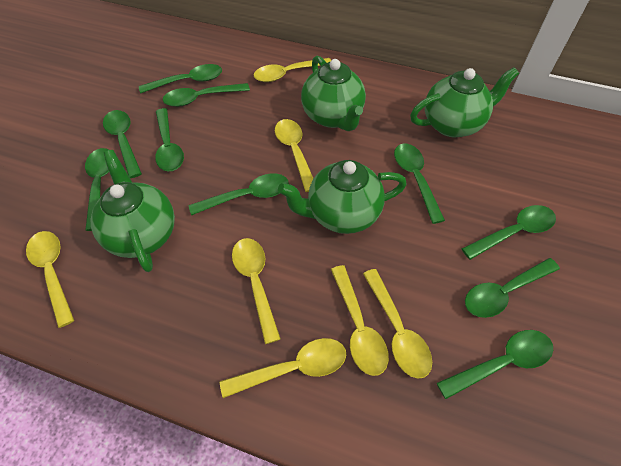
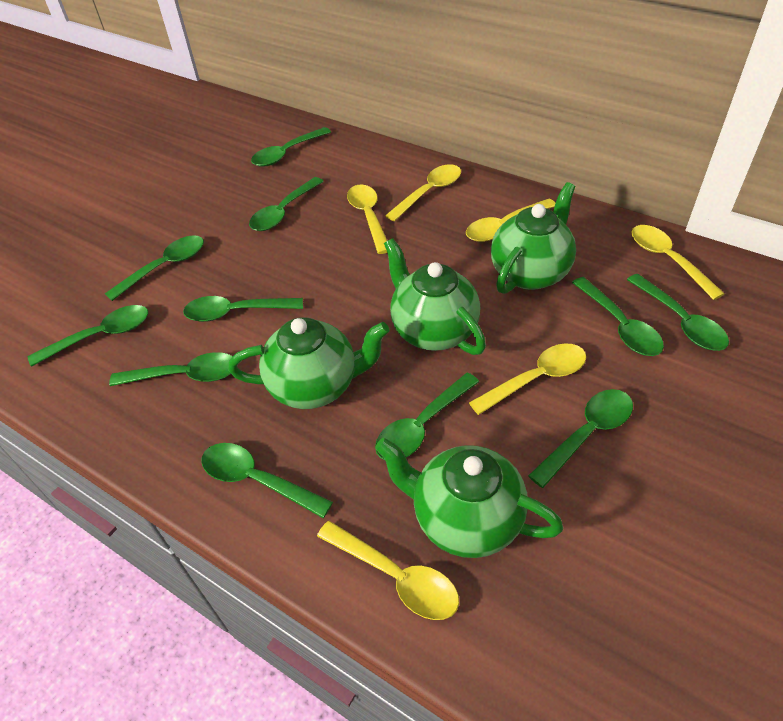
green spoon: [85,148,109,231] [103,110,142,178] [139,64,222,93] [155,108,184,171] [163,83,250,107] [189,174,289,215] [394,144,445,224] [437,330,553,399] [462,205,556,260] [465,258,560,318] = 10 -> [28,305,148,367] [105,235,204,301] [109,352,233,386] [183,296,303,322] [201,443,333,518] [249,177,324,231] [251,127,331,167] [375,372,479,460] [528,389,633,488] [572,277,664,356] [627,274,729,351] = 11
yellow spoon: [26,231,74,328] [220,338,346,398] [232,238,281,344] [253,58,331,82] [275,119,314,192] [331,265,389,376] [363,269,432,379] = 7 -> [317,521,459,620] [347,184,387,254] [385,164,461,221] [466,199,555,242] [469,343,586,415] [631,225,725,300] = 6

